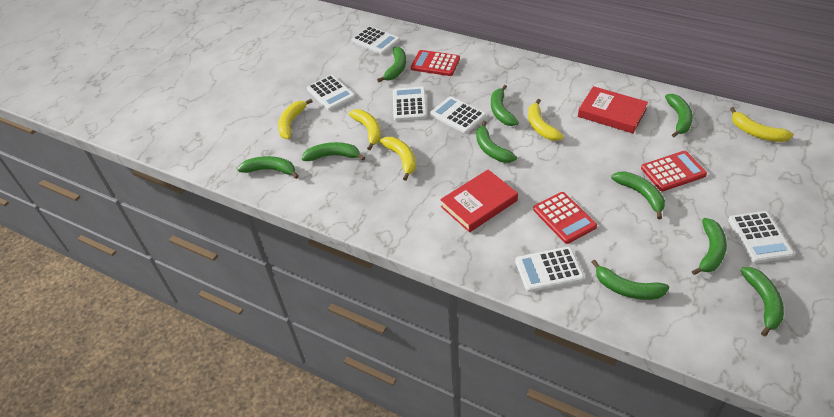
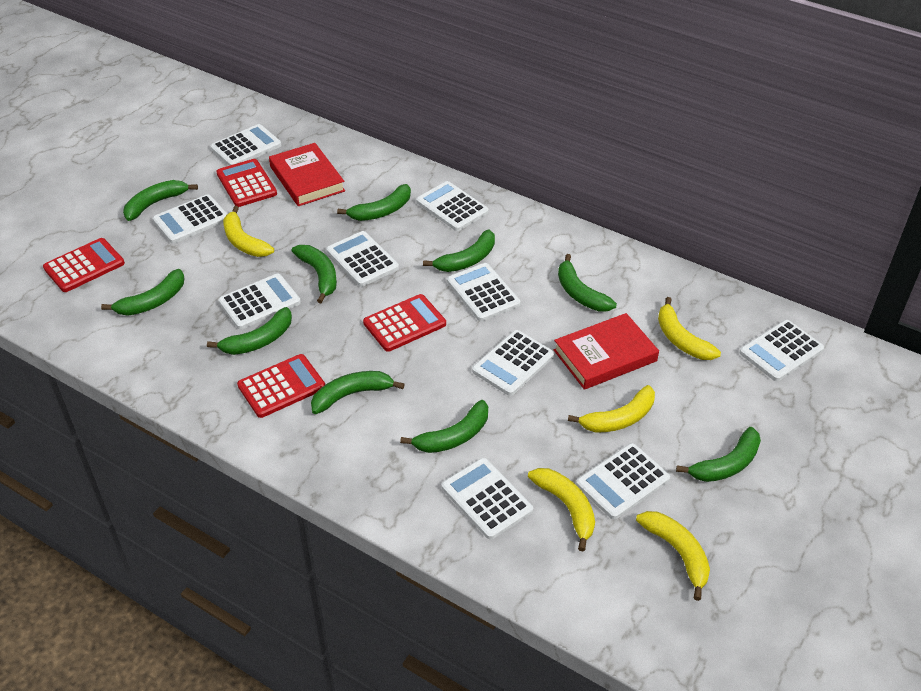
red calculator: [411,50,460,76] [533,192,597,244] [641,151,707,191] = 3 -> [43,238,125,292] [216,159,277,207] [237,354,325,418] [363,294,446,352] = 4
white calculator: [307,75,355,111] [351,26,400,55] [393,87,427,121] [430,96,486,134] [515,247,584,292] [728,211,794,263] = 6 -> [153,194,227,244] [211,124,281,166] [219,274,301,330] [326,231,399,287] [416,181,489,231] [441,458,533,540] [447,263,520,321] [472,330,554,396] [576,443,670,520] [740,320,824,381] = 10

